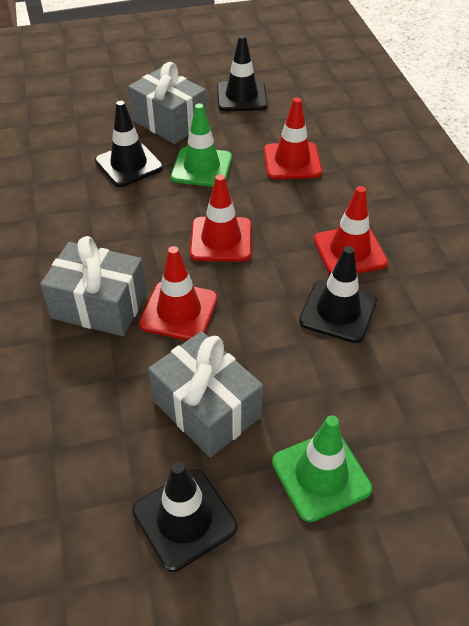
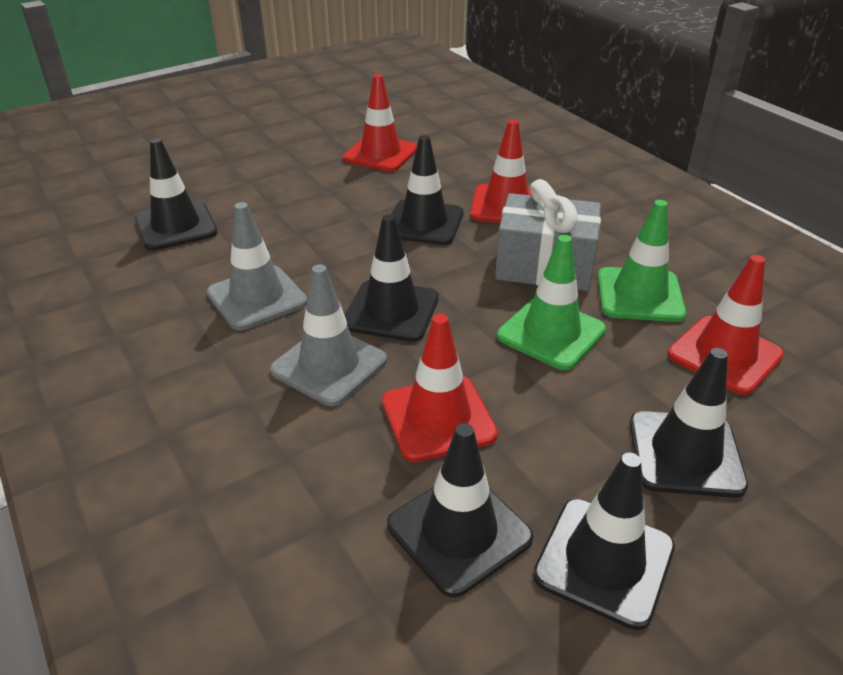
black traffic cone: [95,101,163,187] [132,462,237,572] [217,35,267,111] [299,246,377,343] = 4 -> [135,138,217,251] [345,214,439,342] [387,423,533,597] [391,135,464,245] [533,453,675,630] [630,348,748,498] = 6
grey gift: [40,236,147,336] [128,62,207,144] [148,331,263,457] = 3 -> [495,179,601,291] = 1
grey traffic cone: none = 0 -> [207,202,307,330] [270,264,387,406] = 2

